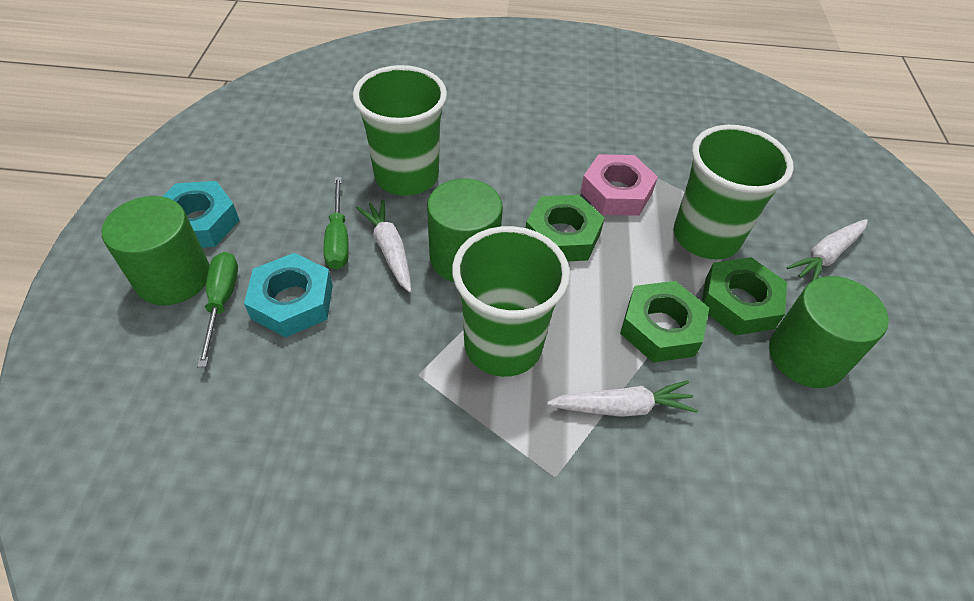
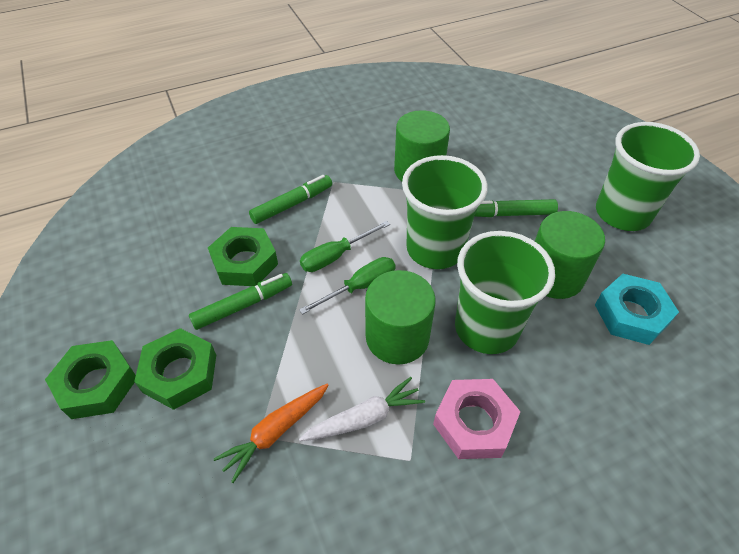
green marker: none = 0 -> [189,273,292,330] [249,175,332,224] [475,199,558,217] = 3
orange carrot: none = 0 -> [214,384,329,483] = 1
turquoise nut: [162,181,239,248] [244,253,333,337] = 2 -> [595,274,679,345] = 1
white carrot: [356,199,412,292] [547,380,698,417] [786,219,868,281] = 3 -> [299,377,425,441] = 1

